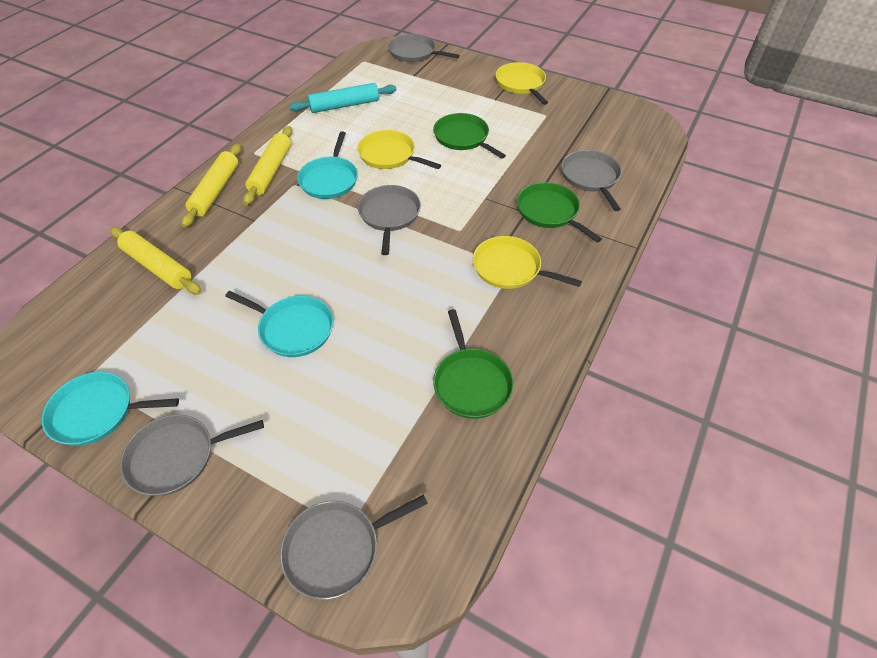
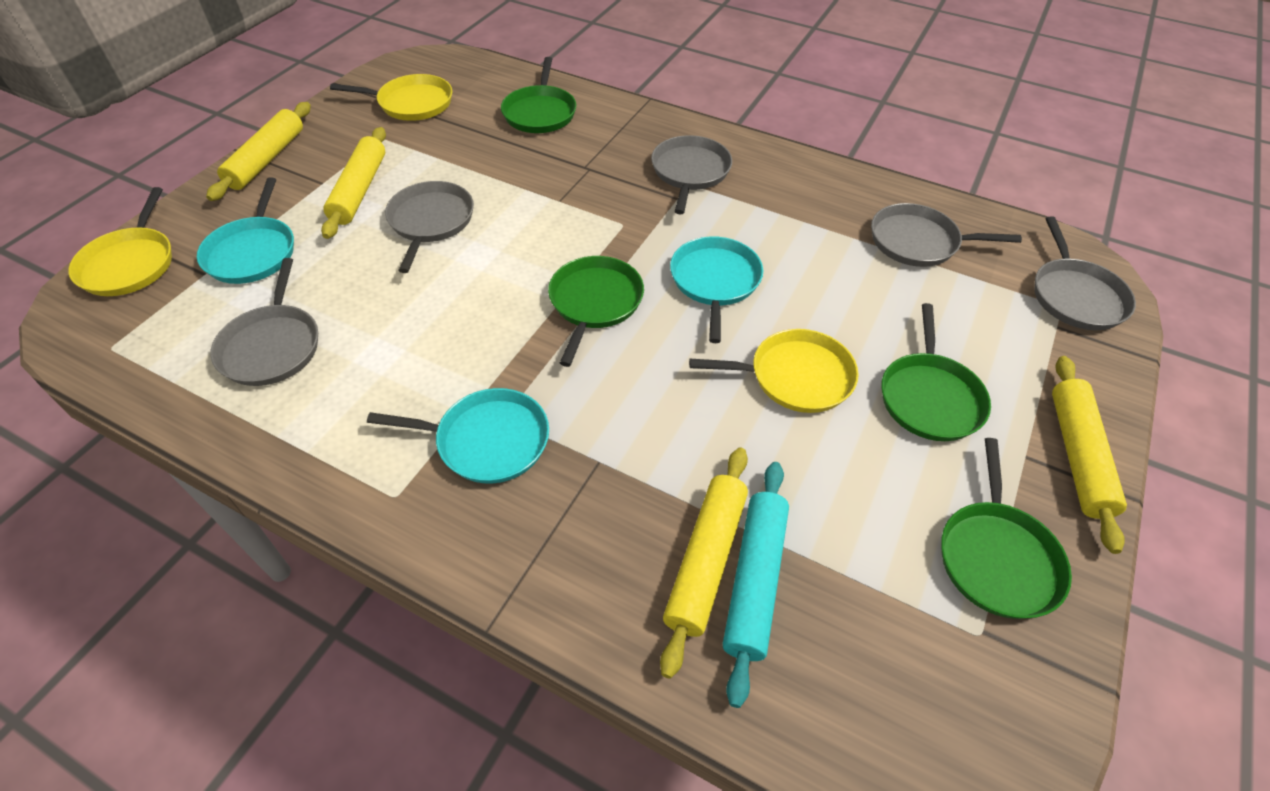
green pan: [433,113,506,159] [433,309,514,419] [517,182,602,243] = 3 -> [501,57,576,133] [548,256,644,367] [881,303,991,441] [941,438,1072,619] = 4
yellow rolling pin: [110,227,201,294] [181,144,241,228] [243,126,292,205] = 3 -> [206,102,311,201] [321,127,386,239] [660,447,748,679] [1052,356,1127,554] = 4

